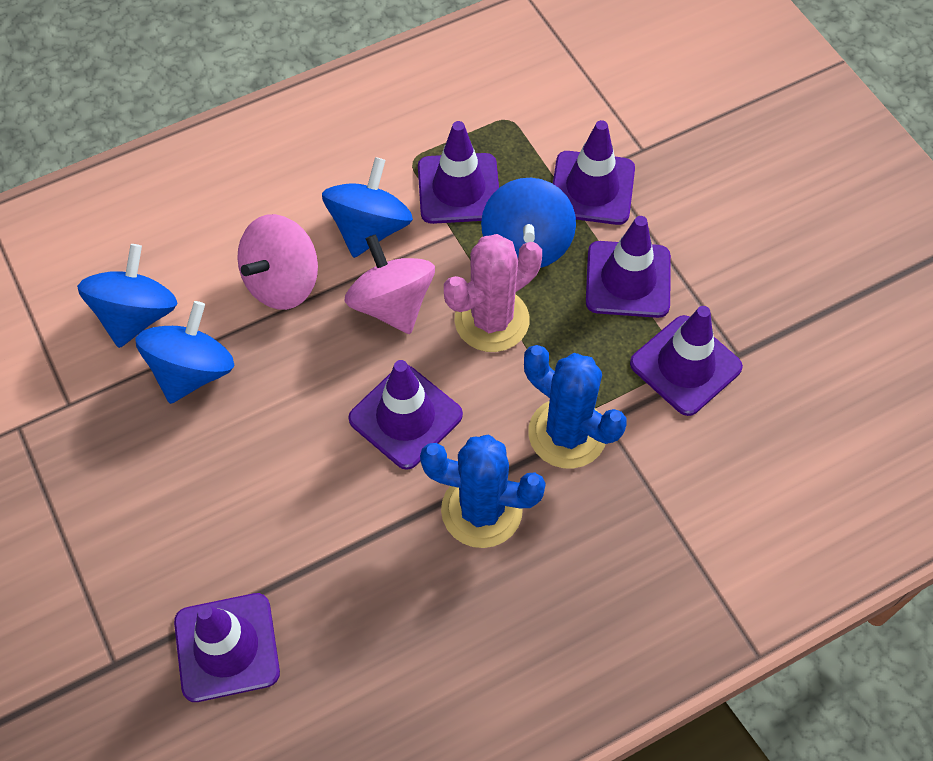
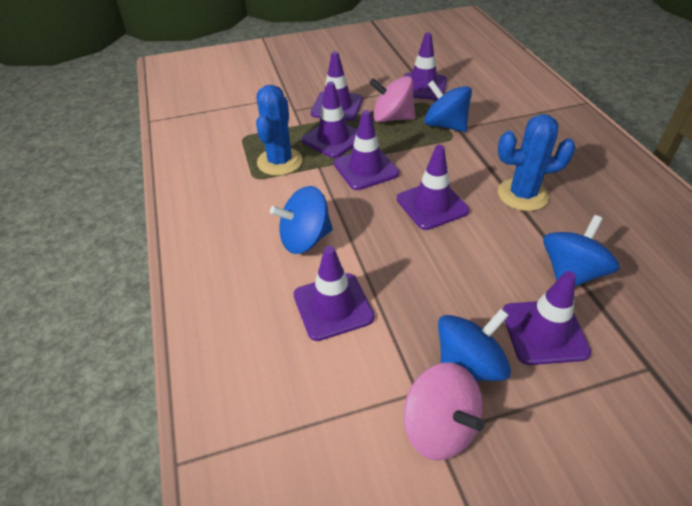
pink cactus: [444,234,542,352] = 1 -> none = 0
purple traffic cone: [174,593,280,702] [348,360,463,470] [418,121,499,224] [553,120,635,225] [586,216,671,318] [630,306,743,416] = 6 -> [294,246,374,341] [301,82,358,158] [311,51,363,121] [334,110,399,190] [397,145,470,230] [404,32,447,100] [502,271,591,365] = 7

